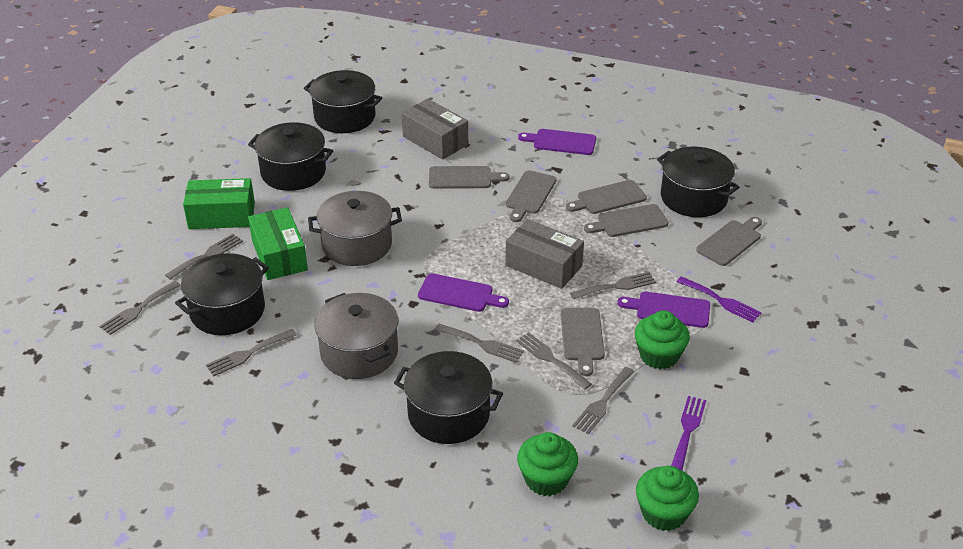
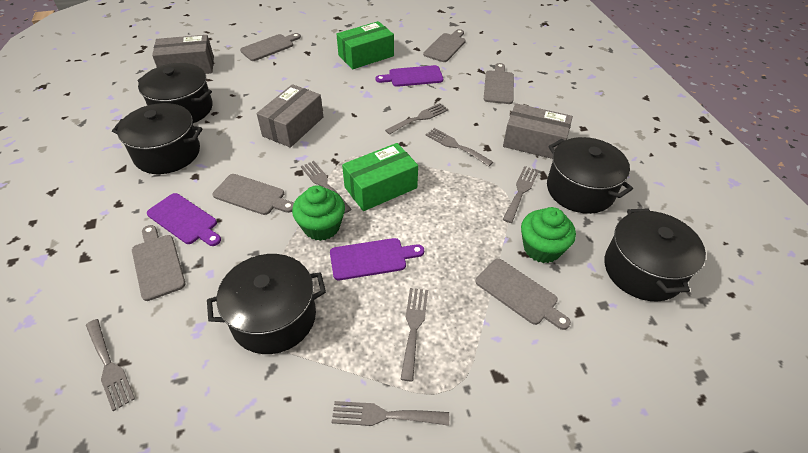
green cupcake: [517,432,578,496] [635,310,690,369] [636,466,699,531] = 3 -> [292,185,345,241] [521,207,576,263] = 2
grey box: [402,99,468,160] [505,219,584,289] = 2 -> [152,35,214,74] [257,84,323,148] [503,103,573,159] = 3
grey pot: [308,191,402,266] [314,293,398,379] = 2 -> none = 0
purple fork: [671,396,706,470] [676,276,761,323] = 2 -> none = 0

